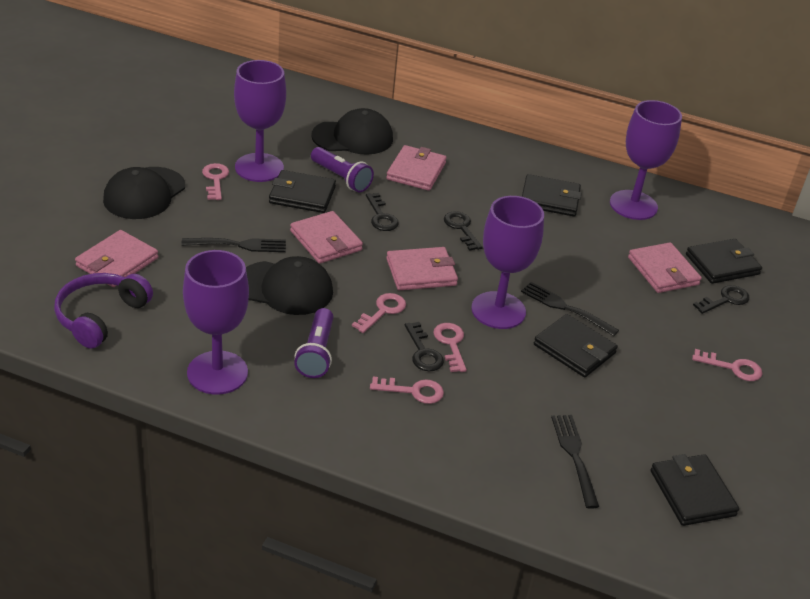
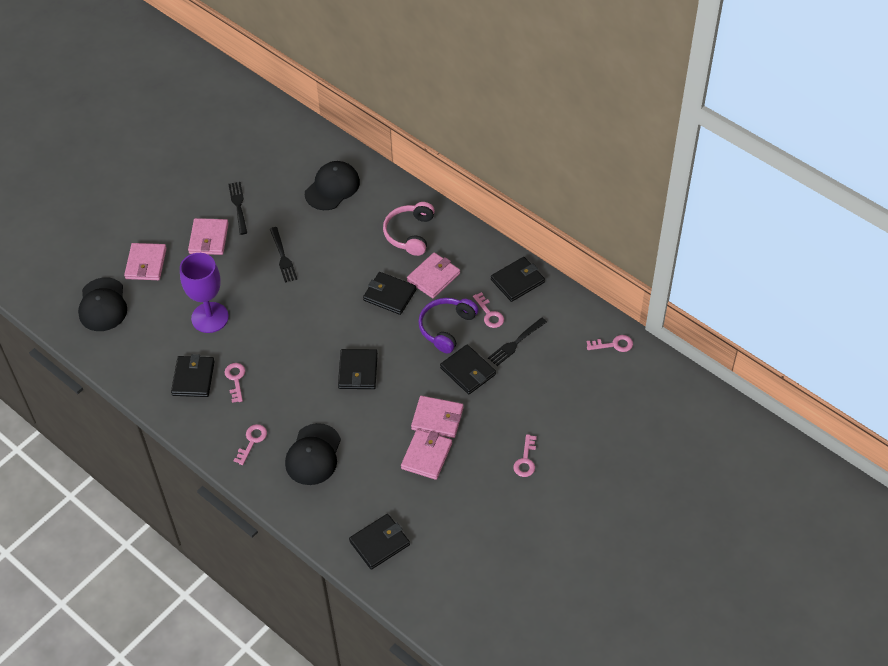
black key: [366,193,399,231] [405,322,444,371] [444,211,483,251] [693,285,749,314] = 4 -> none = 0
black wallet: [269,170,336,213] [522,174,582,216] [534,314,618,377] [651,454,739,526] [686,239,762,284] = 5 -> [171,354,215,397] [338,349,378,389] [349,514,410,570] [363,272,416,315] [440,345,496,394] [491,257,545,302] = 6
pink headphones: none = 0 -> [383,202,435,256] = 1
purple flashlight: [294,308,333,378] [311,147,374,192] = 2 -> none = 0
purple goblet: [183,250,249,395] [234,60,286,182] [471,196,544,329] [610,100,682,220] = 4 -> [180,253,229,333] = 1

